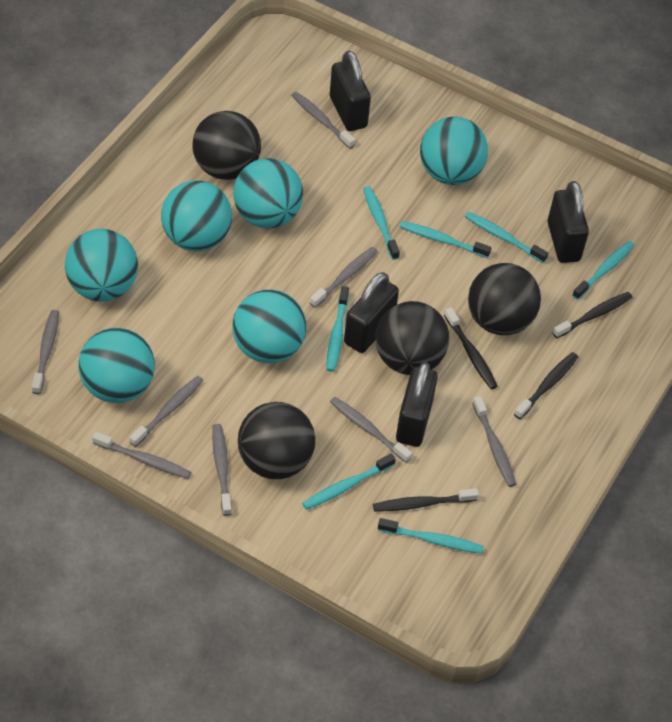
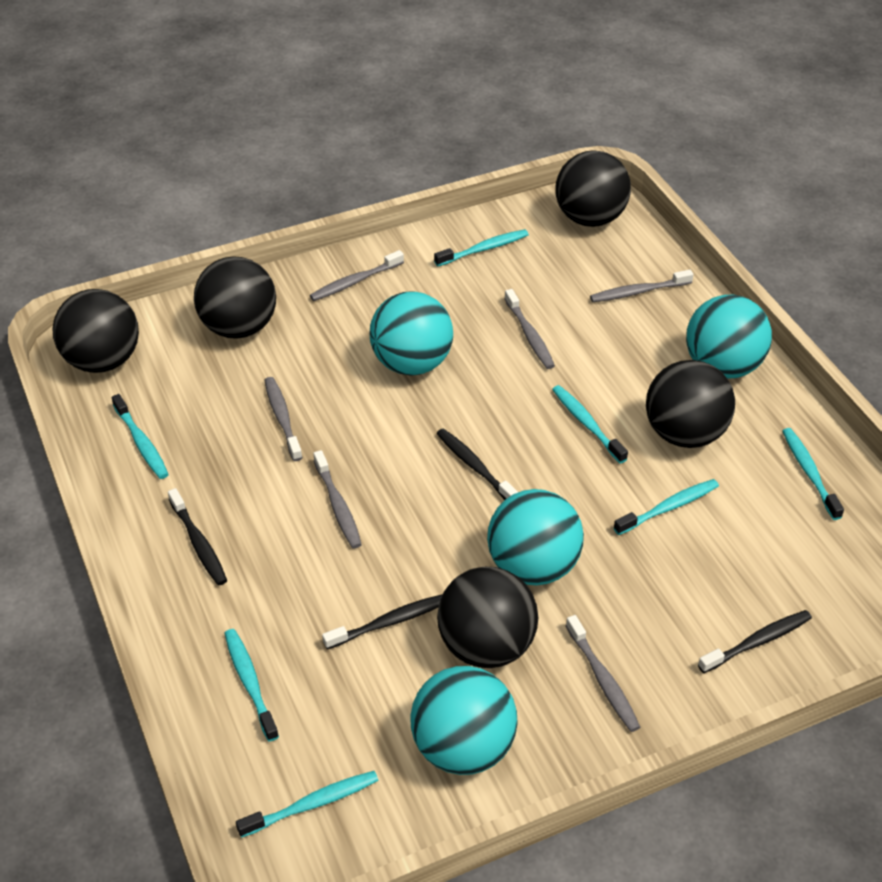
black ball: [192,111,261,180] [238,402,315,479] [376,301,449,375] [468,263,541,335] = 4 -> [52,289,139,373] [194,256,276,339] [437,567,538,668] [555,150,631,227] [646,360,735,448] = 5
black padlock: [330,51,371,131] [344,272,399,353] [396,362,438,447] [548,181,589,263] = 4 -> none = 0
grey toothbrush: [32,310,59,394] [92,432,191,479] [130,376,204,447] [212,424,232,516] [291,92,355,149] [310,247,378,308] [330,397,412,463] [472,396,516,487] = 8 -> [265,377,302,461] [310,250,404,301] [313,450,362,548] [504,289,555,369] [566,615,640,732] [590,270,694,302] = 6
turquoise ball: [65,229,138,302] [78,328,155,403] [161,180,232,251] [232,289,306,363] [233,158,303,228] [420,117,488,185] = 6 -> [370,291,453,376] [410,666,518,775] [487,489,584,586] [686,295,772,379] = 4

